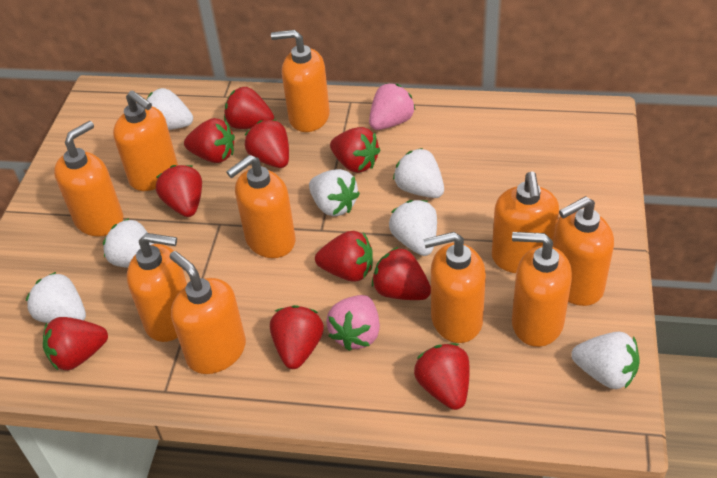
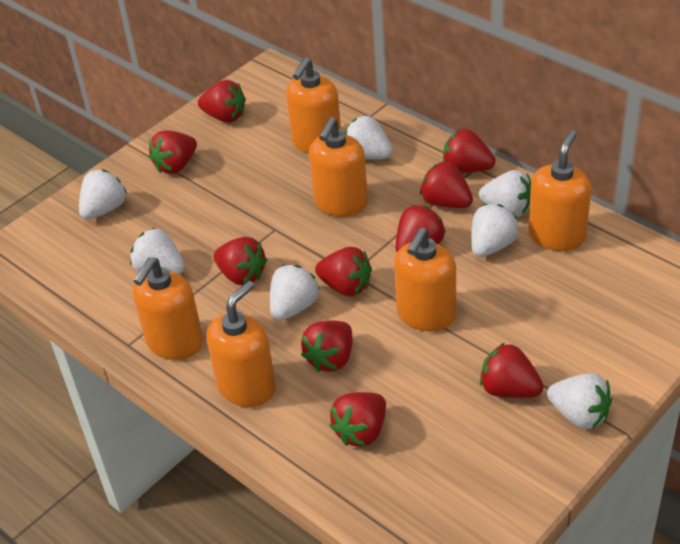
orange soap dispenser: [54,121,124,236] [113,90,178,191] [127,233,187,342] [170,251,246,374] [226,155,296,258] [271,30,330,132] [423,232,486,343] [492,172,559,273] [512,232,572,347] [553,196,614,306] = 10 -> [133,257,203,360] [206,281,276,407] [286,57,341,154] [309,117,368,217] [394,227,456,331] [528,130,591,251] = 6
pink strawberry: [327,295,380,351] [369,83,416,130] = 2 -> none = 0

